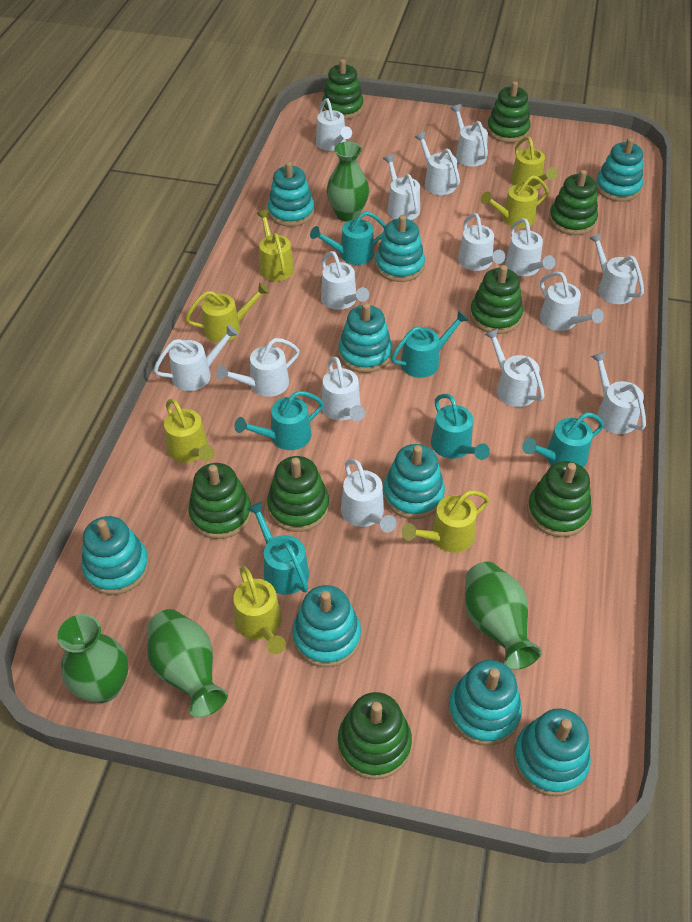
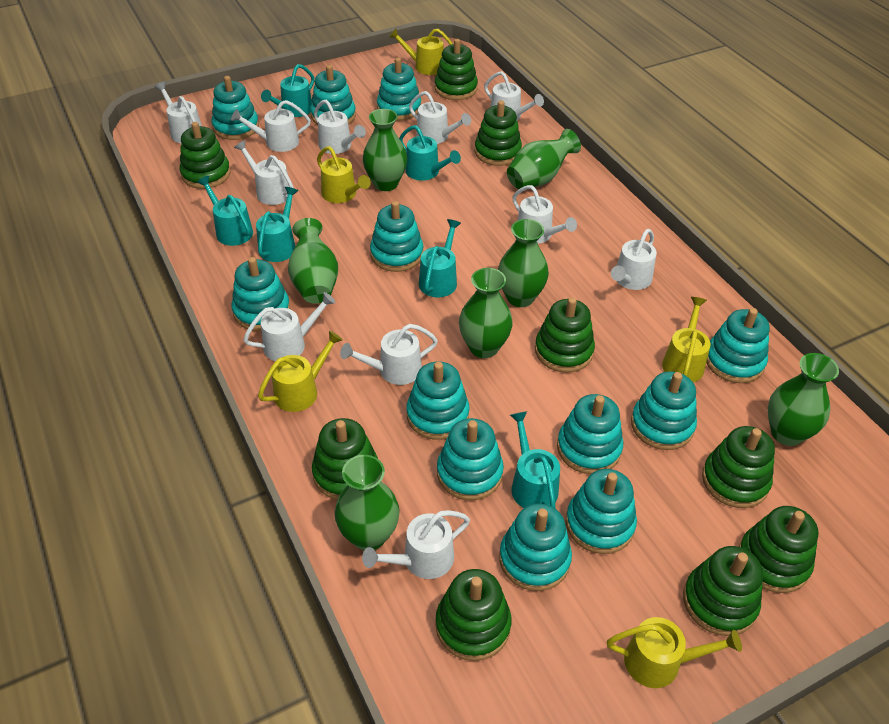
green stacking toy: [188,463,252,539] [267,456,329,532] [322,59,363,119] [338,692,412,780] [470,265,523,334] [487,81,531,143] [527,461,592,537] [549,170,598,235] = 8 -> [180,122,230,189] [312,418,378,500] [435,39,478,100] [435,569,511,661] [475,100,522,166] [535,297,595,372] [683,546,763,636] [702,426,775,508] [739,506,818,593] = 9
green vase: [57,614,128,703] [147,609,228,718] [327,142,369,222] [465,562,542,670] = 4 -> [288,218,338,304] [335,455,400,550] [363,109,407,191] [459,268,513,358] [498,219,549,307] [507,129,581,189] [768,353,839,446] = 7
turquoise stacking toy: [82,516,149,595] [267,161,315,227] [292,585,361,667] [338,303,392,373] [375,215,425,282] [383,444,445,519] [448,660,522,746] [513,708,591,796] [596,138,643,202] = 9 -> [211,76,259,140] [231,257,290,331] [310,65,356,125] [370,201,423,272] [377,58,421,120] [406,362,470,440] [437,418,504,500] [499,503,572,591] [557,394,623,474] [566,469,637,554] [631,372,697,450] [706,308,770,383] = 12
white watering can: [154,324,239,391] [216,338,300,397] [316,98,352,151] [321,251,369,310] [322,357,365,421] [341,459,397,532] [383,154,420,220] [415,132,460,195] [451,104,488,167] [458,213,505,271] [484,329,545,407] [505,218,556,276] [540,272,604,331] [589,233,644,304] [591,352,646,434] = 15 -> [155,82,202,143] [231,100,311,152] [234,140,294,205] [243,292,336,361] [314,100,366,154] [340,324,438,385] [362,510,470,579] [409,91,471,144] [484,71,544,121] [512,185,577,244] [611,229,657,290] = 11
yellow watering can: [164,399,215,463] [185,282,270,342] [234,566,286,654] [256,210,294,281] [402,490,489,552] [481,175,549,228] [510,136,558,189] = 7 -> [258,331,343,412] [317,146,371,203] [389,29,453,75] [607,617,742,688] [662,297,711,382] = 5

